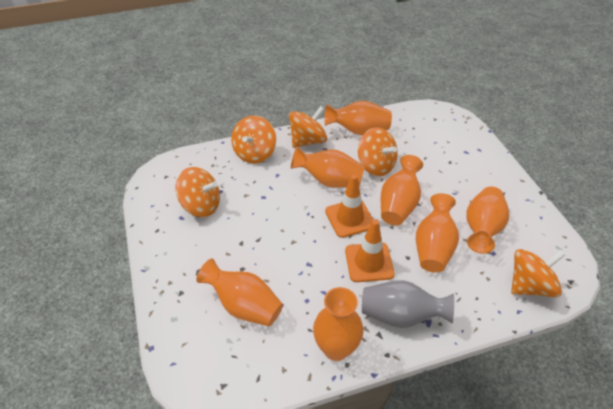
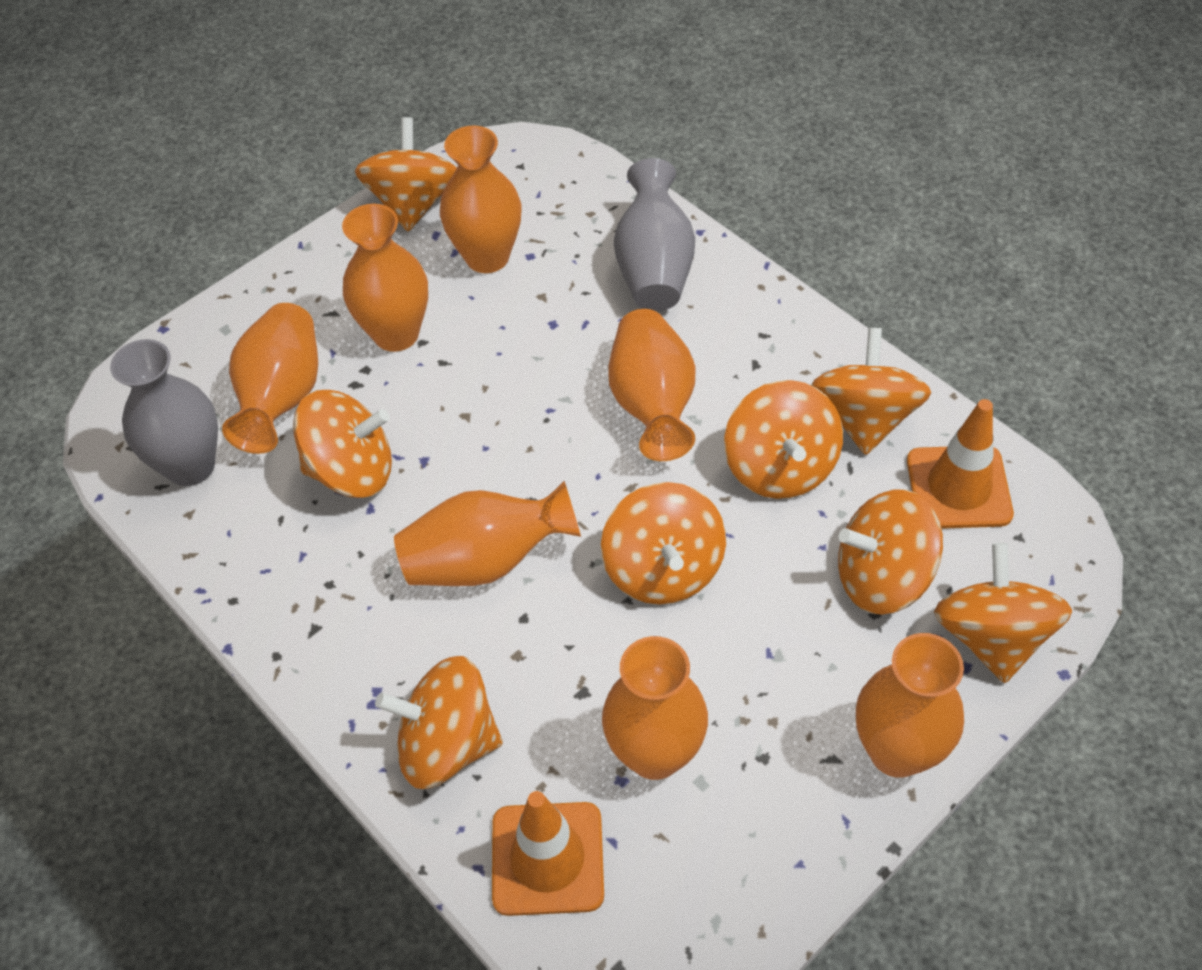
grey vase: [362,280,454,328] = 1 -> [110,339,218,486] [614,158,695,311] = 2
orange spinning top: [176,167,220,217] [231,115,276,164] [289,106,327,148] [358,127,398,176] [511,249,565,297] = 5 -> [293,390,392,498] [355,117,457,231] [375,656,503,789] [601,482,726,605] [724,380,843,499] [811,328,931,455] [838,489,943,615] [934,543,1072,683] = 8

